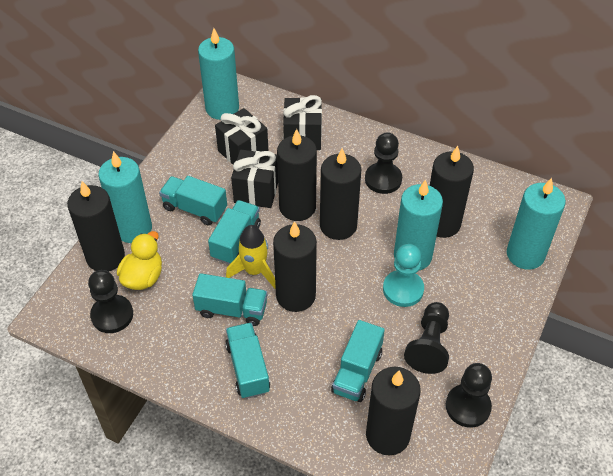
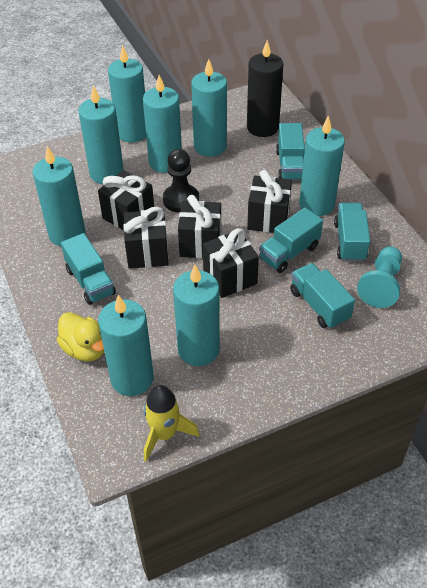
black candle: [67,181,125,271] [273,221,317,312] [277,129,317,221] [320,148,361,240] [366,367,421,456] [430,146,474,238] = 6 -> [247,40,283,137] = 1
black gift: [215,108,268,164] [231,150,278,208] [283,95,322,150] = 3 -> [98,170,154,230] [123,207,169,269] [178,195,221,258] [203,228,259,298] [247,170,292,233] = 5
black pawn: [88,270,133,333] [365,132,402,194] [404,302,449,374] [446,363,492,428] = 4 -> [163,149,199,213] = 1
turquoise candle: [98,151,152,243] [198,28,239,120] [394,179,443,270] [507,178,566,270] = 4 -> [33,146,85,246] [78,85,124,184] [98,295,154,396] [108,45,146,142] [143,75,182,173] [173,265,220,366] [191,59,227,157] [299,115,345,216] = 8

